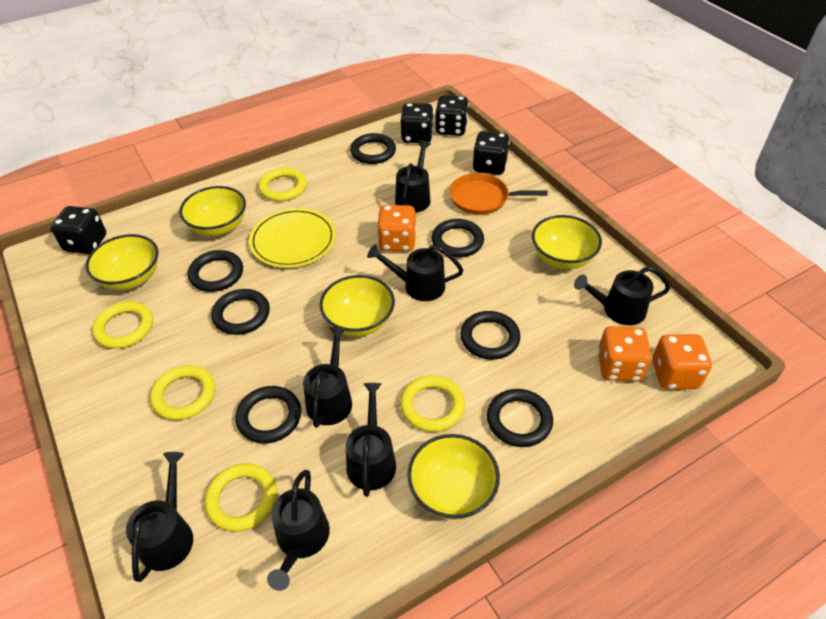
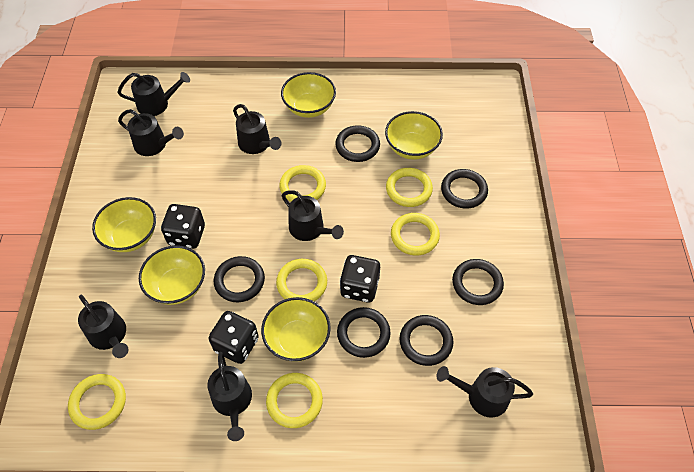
black dice: [51,206,106,254] [401,103,434,143] [435,95,469,136] [472,131,510,175] = 4 -> [161,204,205,249] [209,311,259,364] [340,255,380,303] = 3
black ring: [188,250,243,292] [211,289,270,335] [235,386,301,444] [350,133,396,164] [432,219,484,257] [460,311,520,360] [487,389,553,447] = 7 -> [214,256,265,302] [335,125,380,162] [337,307,391,358] [400,315,453,366] [441,169,488,209] [452,259,504,305] = 6
orange dice: [377,205,416,252] [597,326,652,382] [652,334,712,389] = 3 -> none = 0
orange pan: [449,173,547,215] = 1 -> none = 0
yellow plate: [249,208,336,268] = 1 -> none = 0
yellow ring: [92,301,153,349] [150,365,215,420] [205,463,277,532] [258,168,307,202] [400,375,465,432] = 5 -> [68,374,126,430] [266,373,323,428] [276,259,327,301] [279,165,326,202] [386,168,433,207] [391,213,440,256] = 6

